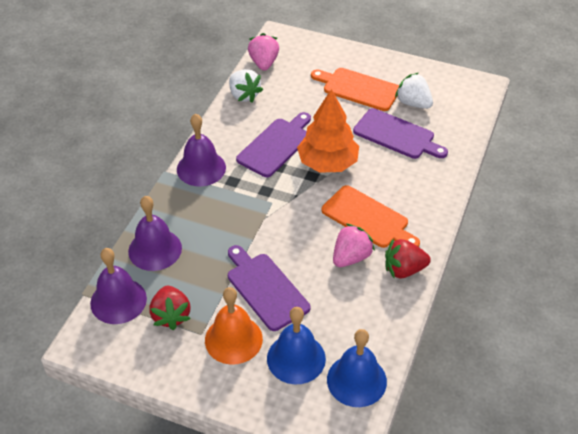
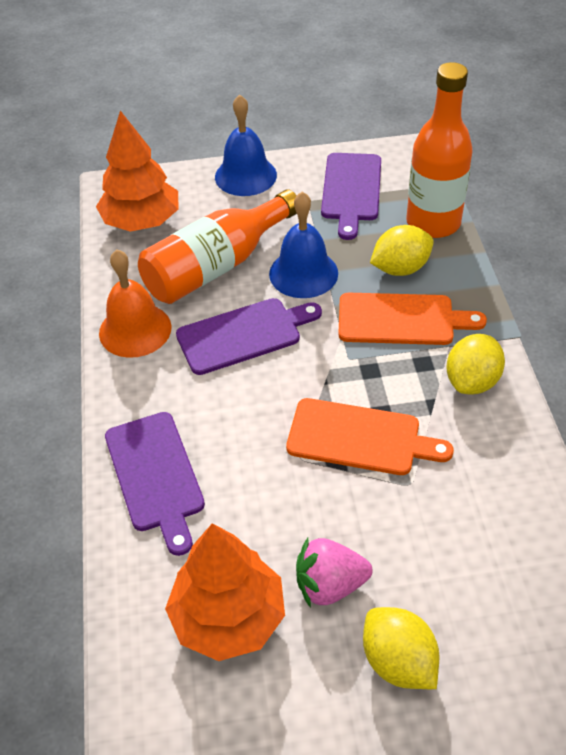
orange bottle: none = 0 -> [138,189,297,304] [406,62,473,238] = 2
orange tree: [297,89,359,173] = 1 -> [96,111,179,232] [165,523,285,661] = 2
pink strawberry: [248,33,279,71] [333,223,375,267] = 2 -> [296,538,373,608] = 1
purple bell: [90,248,147,324] [128,196,182,271] [177,113,226,186] = 3 -> none = 0
red strawberry: [149,286,191,330] [385,239,431,278] = 2 -> none = 0
white strawberry: [229,69,263,103] [395,73,433,109] = 2 -> none = 0
yellow lemon: none = 0 -> [363,607,439,689] [370,225,434,276] [446,334,505,395] = 3

